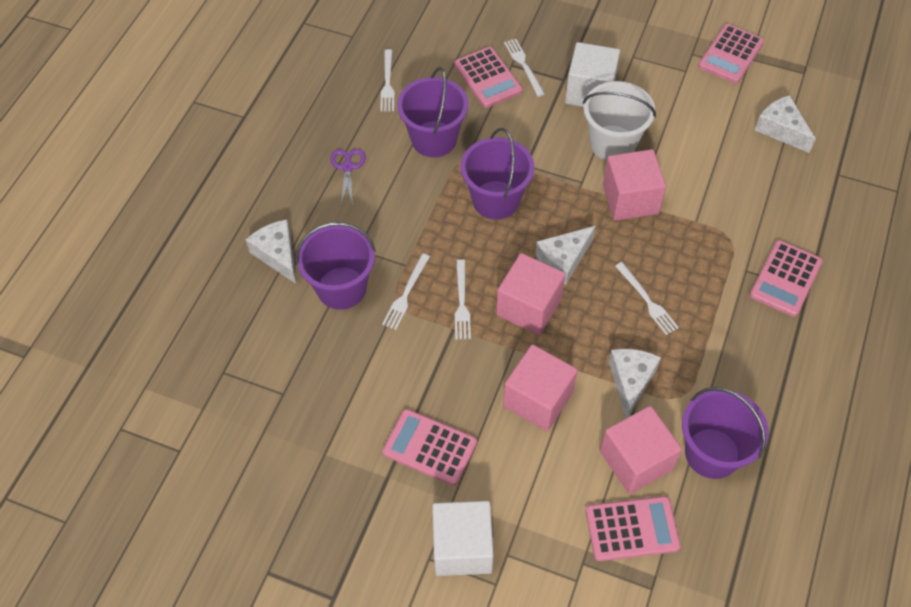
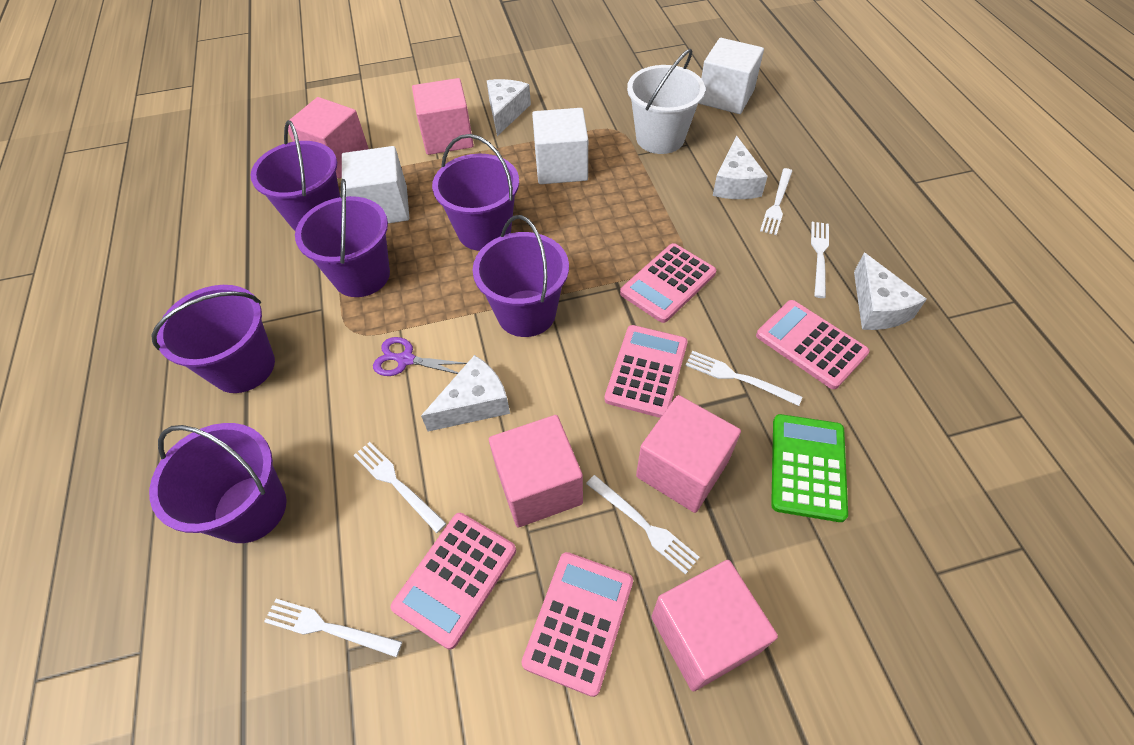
green calculator: none = 0 -> [771,414,848,522] = 1
pink cube: [496,253,565,335] [503,345,578,431] [600,406,682,494] [603,149,666,221] = 4 -> [285,97,369,178] [412,78,474,155] [489,415,583,527] [636,395,741,513] [651,560,778,692] = 5
purple bucket: [295,222,376,310] [397,67,468,157] [461,128,535,220] [682,387,769,479] = 4 -> [149,423,287,543] [151,285,275,393] [250,120,340,231] [295,179,390,297] [432,134,519,251] [473,215,569,337] = 6
white cube: [432,501,493,576] [565,42,620,107] = 2 -> [342,146,409,223] [532,108,588,184] [699,38,764,114] = 3
white fork: [380,49,395,112] [382,253,430,330] [455,259,471,339] [504,39,545,97] [615,262,679,335] = 5 -> [264,599,402,657] [353,442,447,533] [586,475,700,575] [685,351,802,406] [760,168,792,235] [811,222,829,298] = 6

